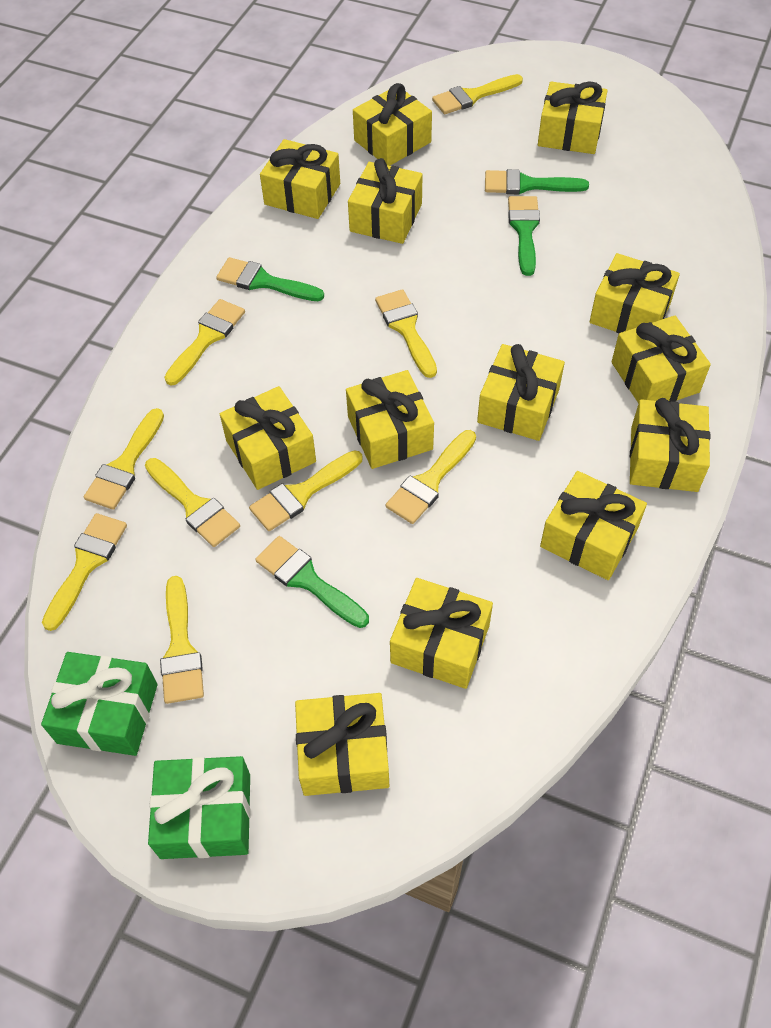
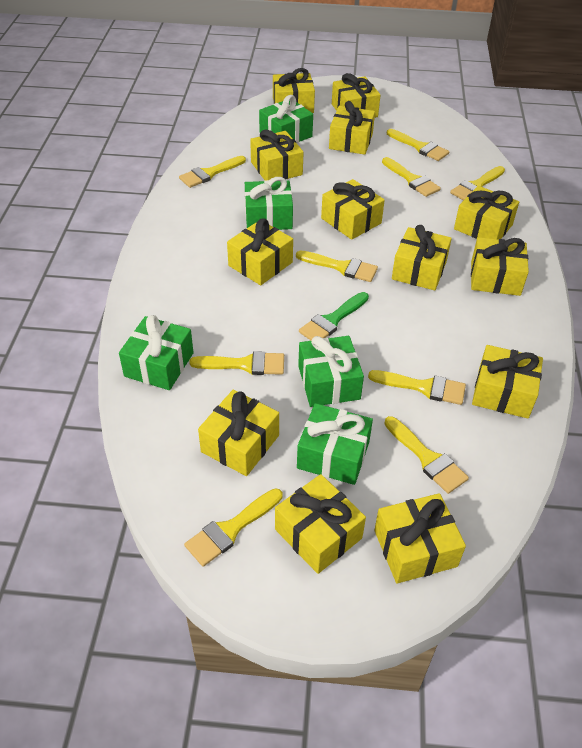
green brush: [216,257,324,301] [255,536,369,628] [485,169,589,194] [508,196,540,276] = 4 -> [299,292,369,341] = 1
green gift: [41,652,158,756] [148,756,251,859] = 2 -> [119,315,194,390] [245,177,293,230] [259,95,313,143] [297,403,373,485] [298,336,364,407] = 5

